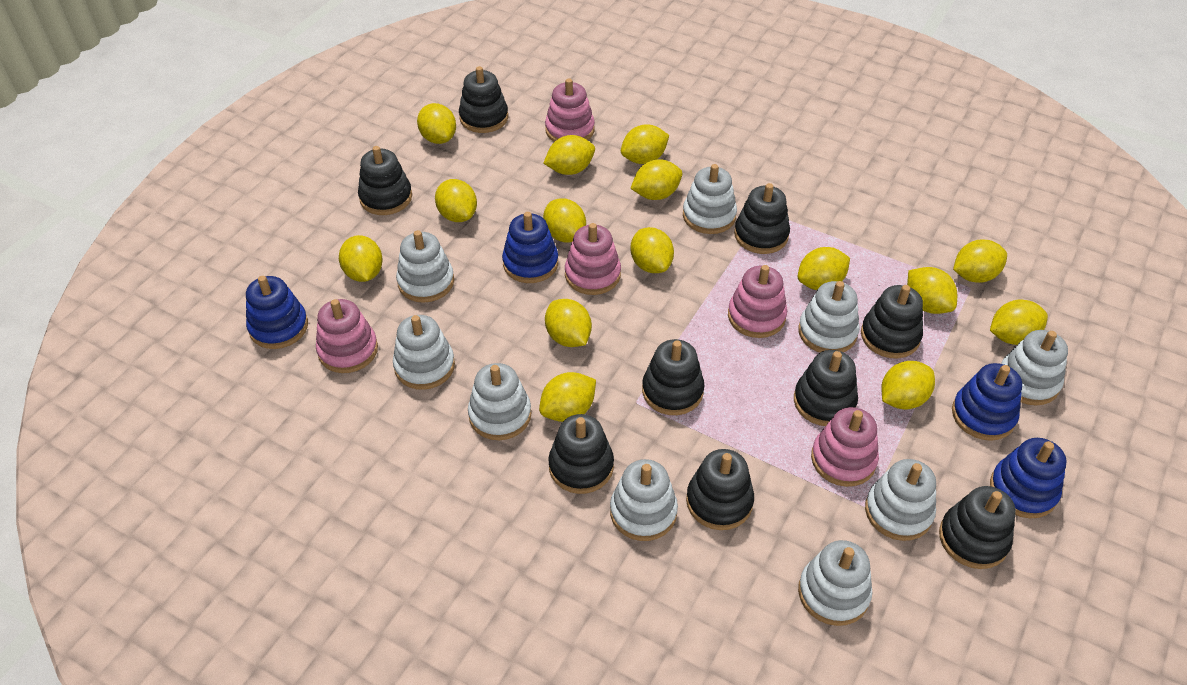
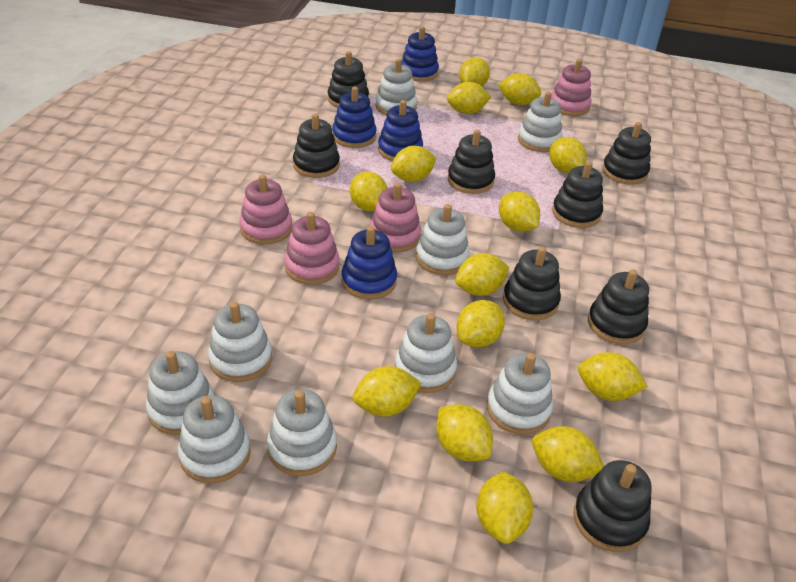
black stacking toy: [358,146,412,215] [459,66,508,133] [548,414,614,494] [642,339,705,415] [686,449,754,530] [734,183,790,254] [794,350,858,426] [861,285,923,359] [939,486,1016,569] = 9 -> [293,114,340,178] [328,51,369,108] [448,130,495,194] [503,246,561,320] [552,162,603,228] [573,460,652,552] [588,269,649,344] [602,122,651,185] = 8
pink stacking toy: [316,299,378,373] [545,78,595,142] [565,223,621,295] [728,265,787,338] [811,407,879,487] = 5 -> [239,174,292,245] [284,212,340,285] [370,183,421,252] [551,59,592,116] = 4
yellow lemon: [339,235,383,282] [417,103,456,144] [435,179,477,222] [539,372,596,422] [543,135,595,175] [543,198,586,243] [545,299,592,347] [621,124,669,164] [630,159,682,200] [630,227,674,273] [798,247,850,290] [882,361,935,410] [907,267,957,314] [953,240,1007,283] [990,300,1048,345] = 15 -> [350,171,388,211] [353,366,421,417] [391,146,436,182] [436,404,493,461] [447,82,491,114] [455,253,509,296] [456,300,505,347] [459,57,490,86] [476,471,533,544] [498,73,541,105] [499,191,540,232] [532,426,604,482] [549,137,587,173] [578,352,648,401] = 14

